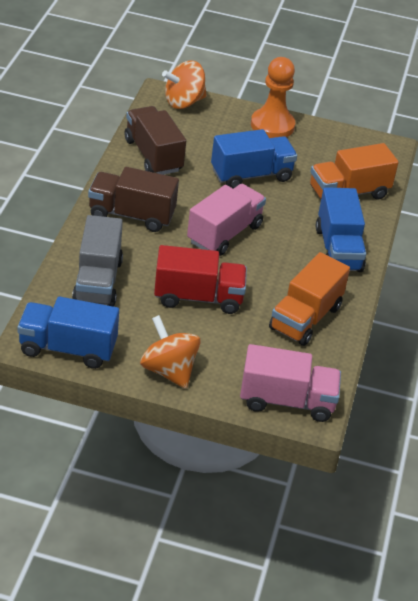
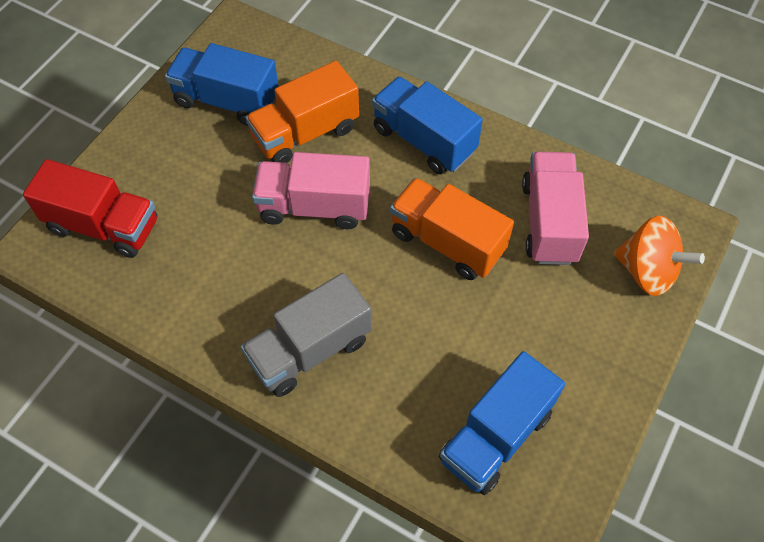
brown truck: [88,167,179,232] [125,106,186,175] = 2 -> none = 0
orange pawn: [251,57,295,138] = 1 -> none = 0
orange spinning top: [140,315,201,389] [162,60,207,109] = 2 -> [614,216,705,296] = 1

